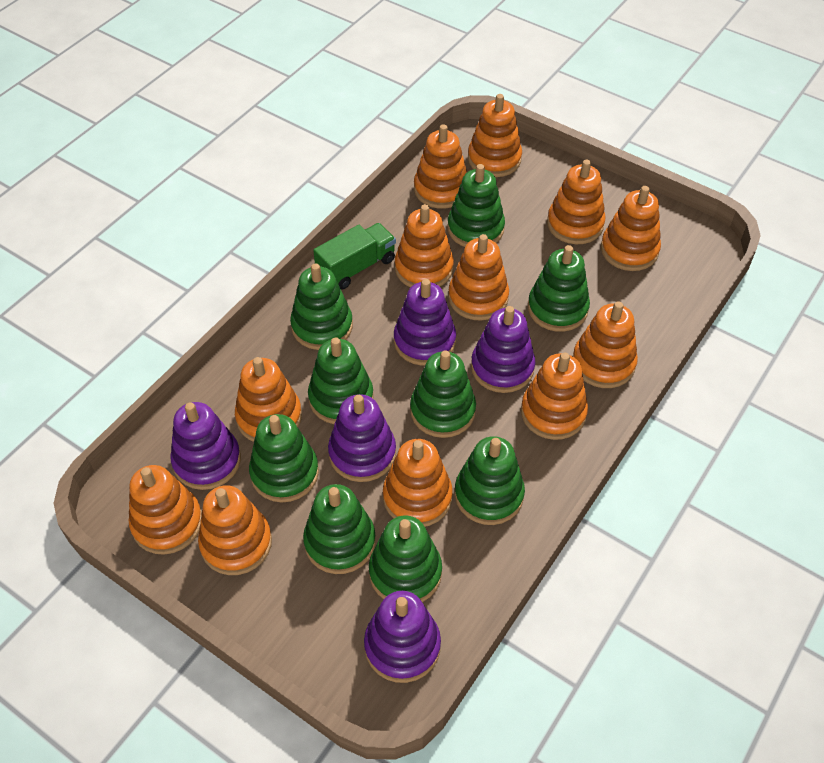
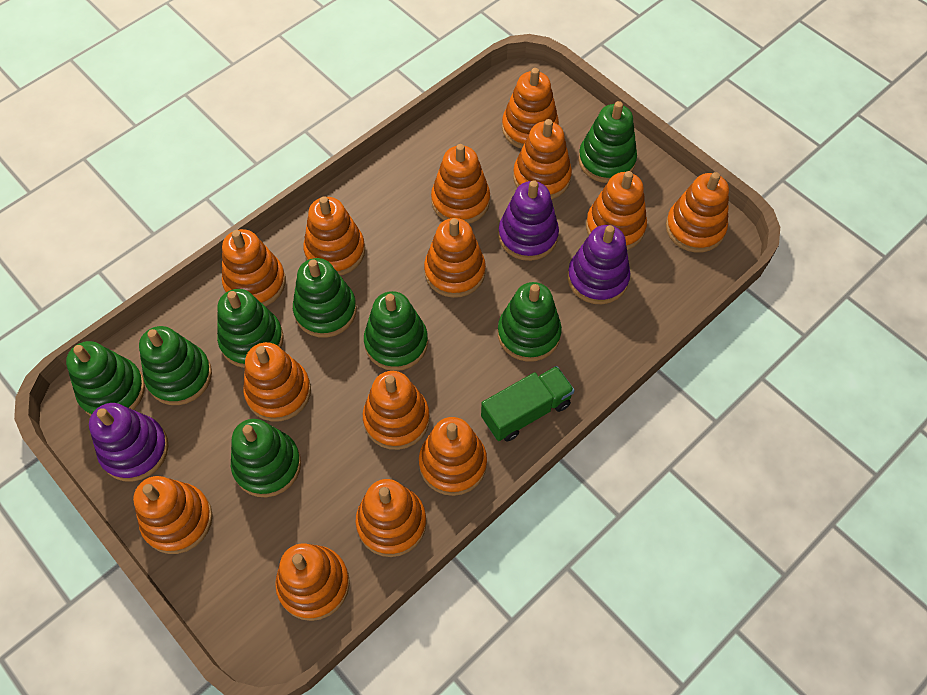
green stacking toy: [249,414,319,502] [290,263,353,350] [303,484,376,574] [308,337,374,424] [369,515,442,602] [410,350,476,438] [447,164,505,247] [455,436,525,525] [528,245,590,332] = 9 -> [66,341,145,416] [139,326,212,405] [217,289,284,368] [231,419,301,497] [293,258,357,338] [364,291,428,371] [498,282,562,362] [578,101,637,183] = 8
orange stacking toy: [129,465,202,555] [198,485,272,575] [235,357,302,442] [383,439,453,527] [395,204,454,287] [414,124,467,209] [448,234,509,321] [468,94,522,177] [521,352,588,440] [547,159,605,244] [573,301,638,388] [601,186,661,271] = 12 -> [133,476,213,554] [222,229,286,306] [243,342,311,421] [275,544,350,621] [303,196,365,276] [356,479,427,557] [363,371,430,450] [419,417,487,496] [424,218,486,298] [431,144,490,224] [502,68,559,149] [513,119,572,200] [586,171,647,250] [666,172,729,253] = 14
purple stacking toy: [171,402,241,490] [328,394,396,482] [364,591,441,683] [394,279,456,366] [471,306,535,393] = 5 -> [89,403,168,482] [498,180,559,261] [568,225,630,304] = 3

